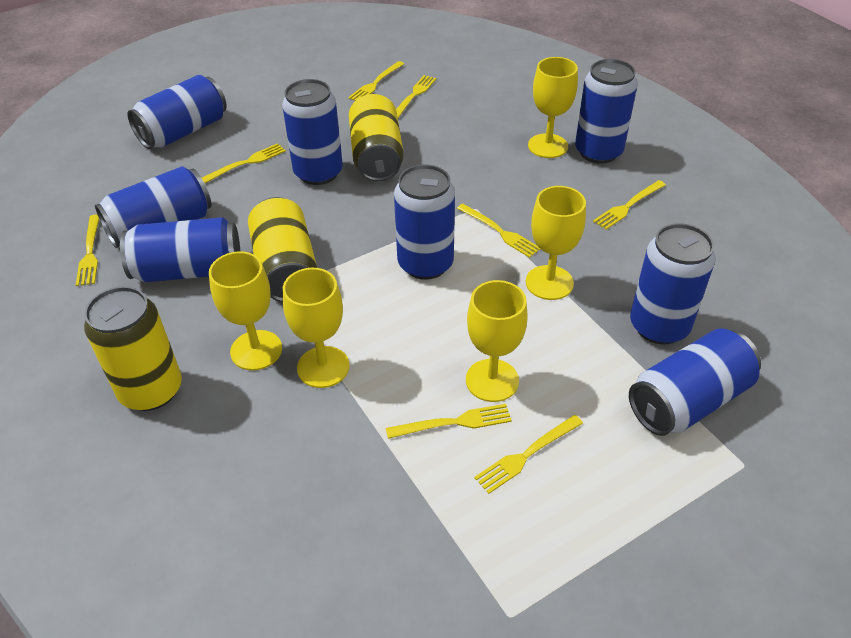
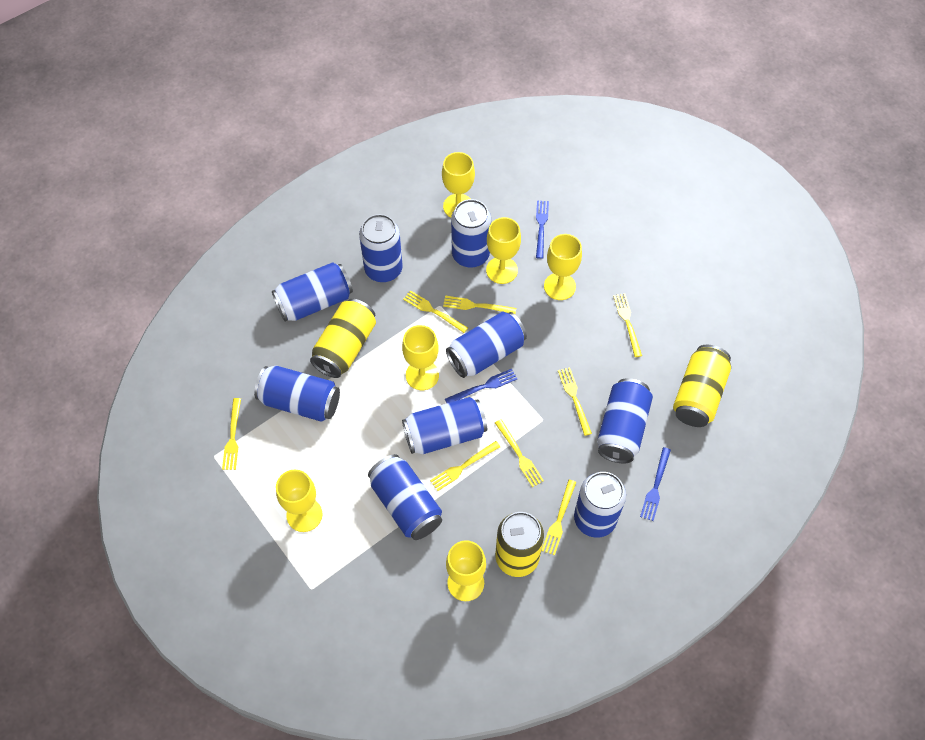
blue can: [95,166,212,248] [120,217,240,282] [127,75,227,149] [282,79,343,185] [394,164,455,280] [575,59,638,164] [629,328,761,436] [630,223,715,344] = 8 -> [254,366,340,422] [272,262,353,322] [359,214,403,282] [368,454,442,540] [402,397,487,454] [446,311,527,378] [451,199,491,268] [574,472,626,538] [597,378,653,463] = 9
blue fork: none = 0 -> [445,369,517,403] [536,200,549,259] [640,447,671,521] = 3
yellow goblet: [209,251,282,370] [283,268,350,388] [466,280,528,402] [526,186,586,300] [528,57,578,158] = 5 -> [276,470,323,532] [402,325,439,390] [442,152,475,217] [446,540,486,601] [486,217,521,284] [544,234,582,300] = 6

